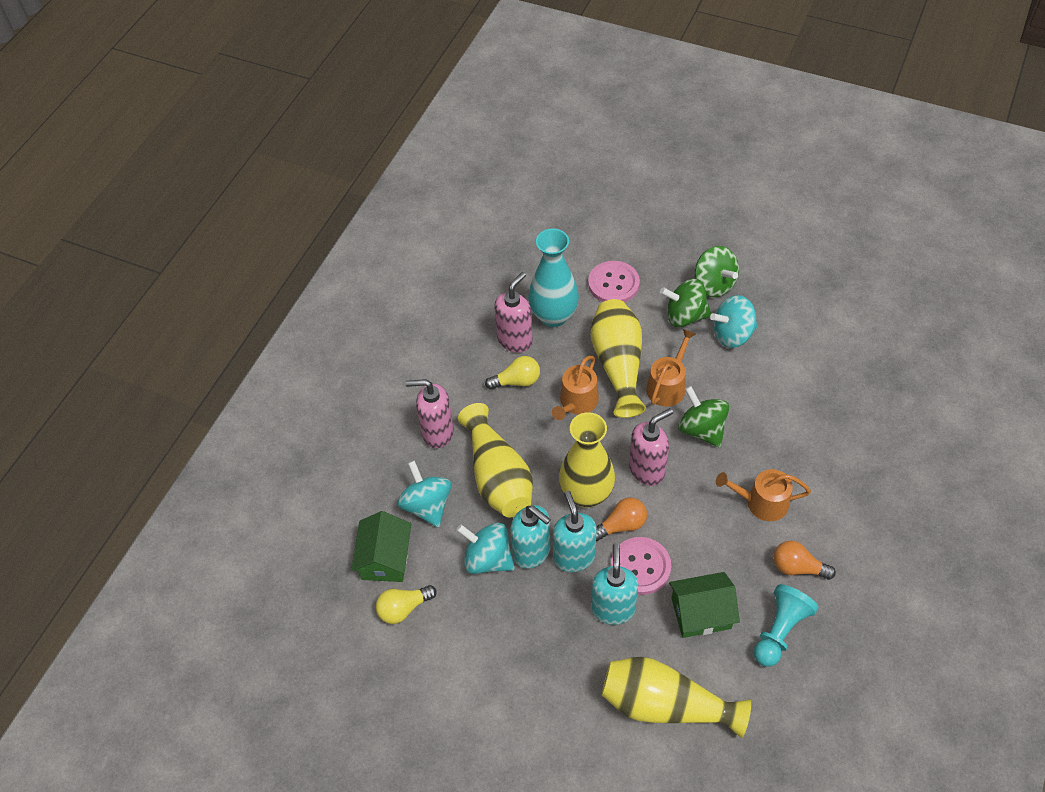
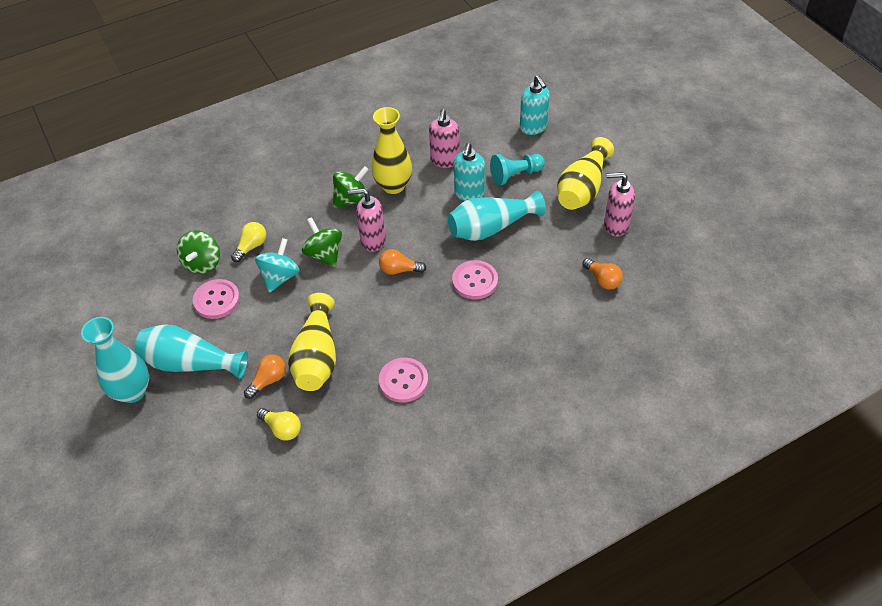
green house: [351,511,411,582] [669,572,740,638] = 2 -> none = 0
orange light bulb: [596,498,647,541] [774,541,836,580] = 2 -> [244,354,286,399] [379,249,427,275] [582,258,623,290] = 3
orange watering can: [552,356,599,420] [646,329,696,407] [716,469,811,521] = 3 -> none = 0
pink button: [588,261,640,303] [611,537,671,595] = 2 -> [193,279,240,319] [379,358,428,403] [452,260,498,299] = 3
turquoise soap dispenser: [511,505,551,569] [553,491,597,572] [591,543,638,625] = 3 -> [454,143,485,201] [520,75,550,135] = 2
turquoise spinning top: [397,461,451,527] [456,523,515,574] [710,295,758,348] = 3 -> [255,238,300,293] = 1
turquoise vase: [528,228,579,327] = 1 -> [81,317,149,403] [135,324,248,379] [448,191,546,241] = 3
yellow vase: [458,403,533,517] [559,412,615,508] [590,299,646,418] [602,657,751,738] = 4 -> [288,293,336,391] [371,107,412,194] [557,137,614,210] = 3

